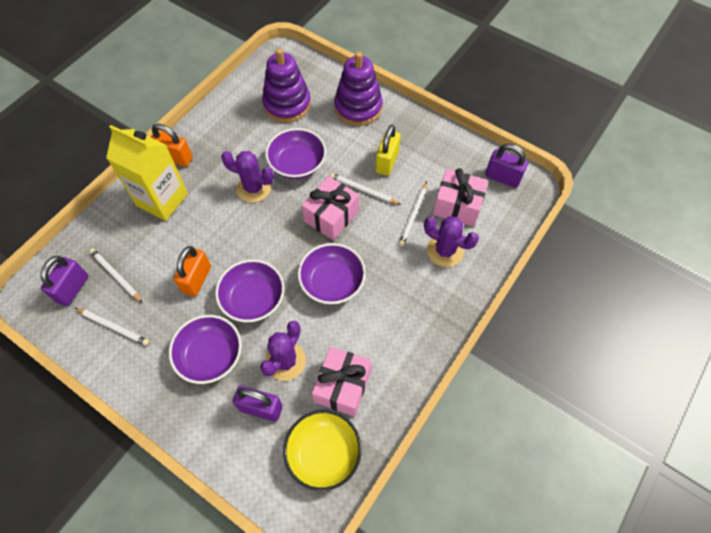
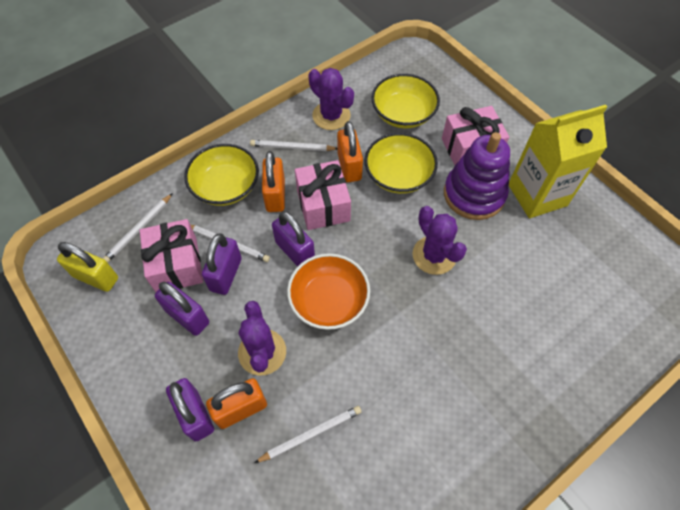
orange bowl: none = 0 -> [287,253,370,330] = 1
orange padlock: [151,124,193,167] [174,246,211,297] = 2 -> [206,378,267,429] [262,151,285,212] [337,121,363,182] = 3
purple bowl: [169,315,242,384] [215,259,284,322] [265,128,326,179] [298,243,366,304] = 4 -> none = 0
purple padlock: [41,256,88,306] [233,386,283,422] [485,144,528,188] = 3 -> [155,282,209,336] [166,378,214,441] [202,233,242,295] [272,211,315,267] = 4
purple stacking toy: [262,48,311,123] [334,52,383,126] = 2 -> [444,132,510,220] = 1
yellow bowl: [283,410,362,491] = 1 -> [184,144,259,206] [364,133,438,194] [372,74,440,128] = 3

